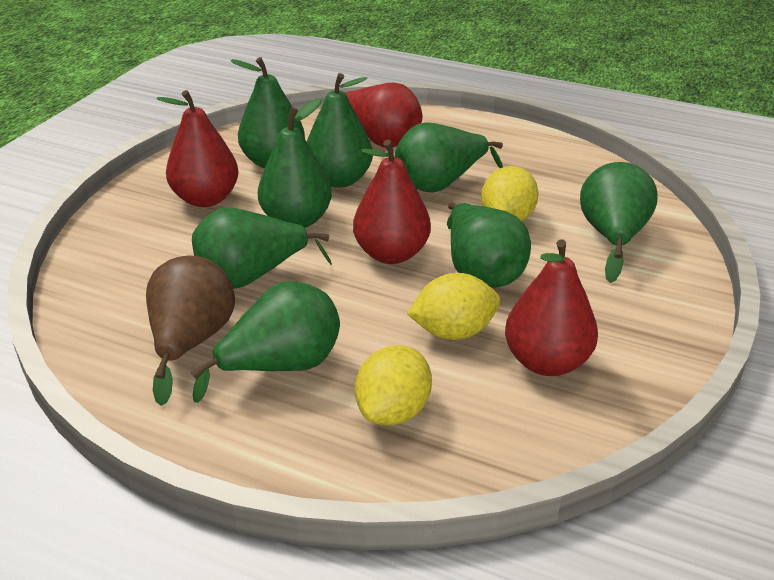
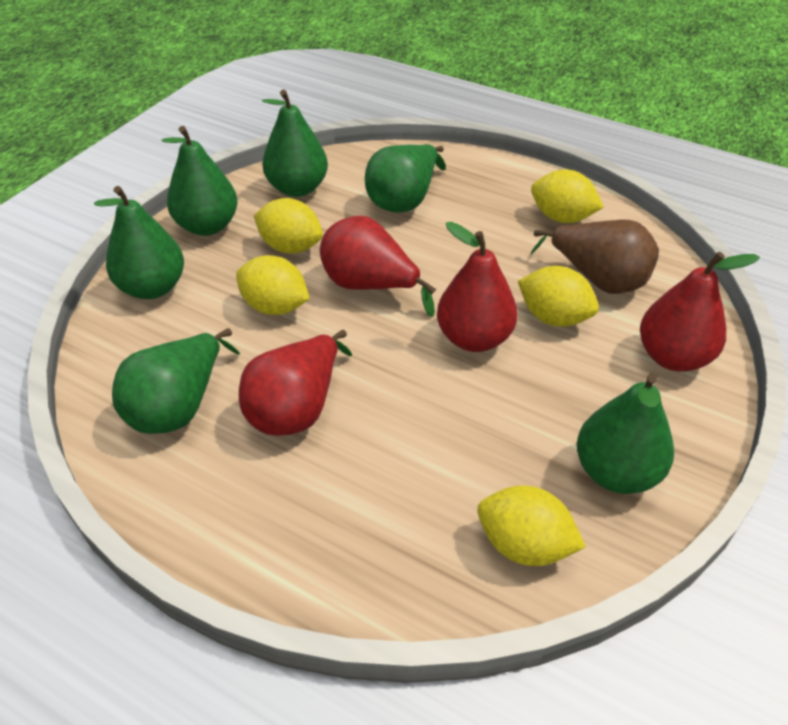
green pear: [191,281,340,403] [192,207,332,289] [230,57,305,168] [258,98,332,228] [307,73,373,188] [395,122,503,193] [447,203,531,288] [580,162,658,283] = 8 -> [94,186,184,299] [112,328,240,434] [161,126,238,236] [262,90,328,197] [365,144,446,212] [577,373,674,494] = 6
yellow lemon: [355,345,432,425] [407,273,500,340] [481,166,539,221] = 3 -> [236,255,310,315] [254,198,323,254] [477,486,586,566] [518,266,599,327] [531,169,604,223] = 5

